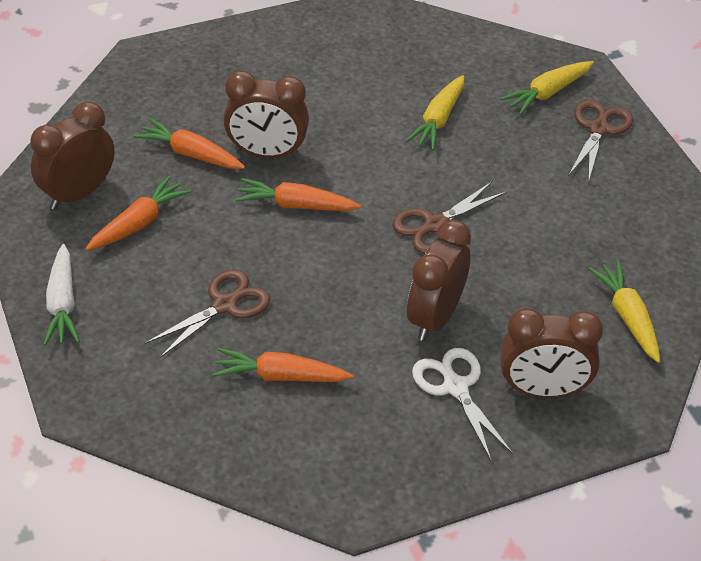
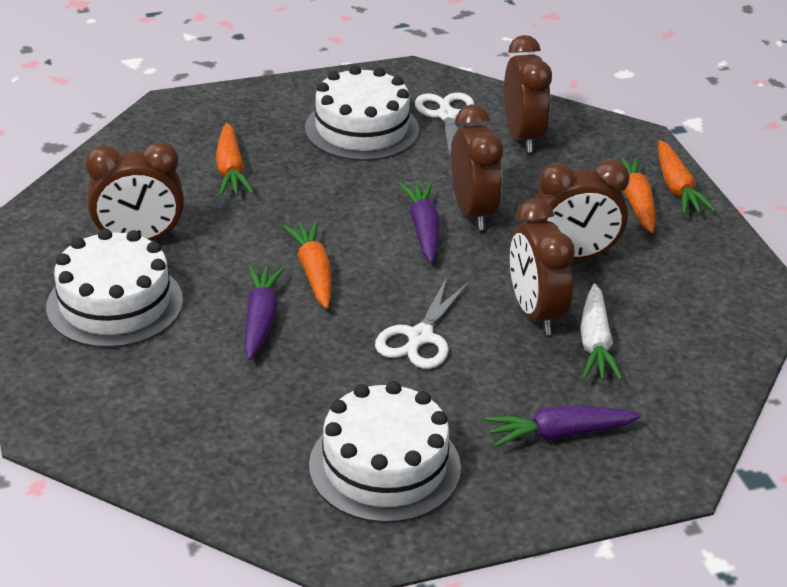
brown clock: [30,102,115,210] [223,71,309,158] [407,220,471,341] [501,308,603,398] = 4 -> [85,141,184,241] [452,104,503,230] [504,35,552,153] [510,199,575,335] [531,160,630,260] = 5
brown scissors: [145,270,271,358] [392,182,507,254] [569,100,633,183] = 3 -> none = 0
purple carrot: none = 0 -> [244,265,285,360] [399,182,440,263] [485,406,642,447] = 3
white cake: none = 0 -> [46,229,183,348] [305,66,419,161] [309,381,461,523] = 3
white scissors: [412,348,513,460] = 1 -> [375,277,469,369] [415,92,474,159] = 2
yellow carrot: [405,75,464,150] [500,61,594,115] [588,261,660,363] = 3 -> none = 0

